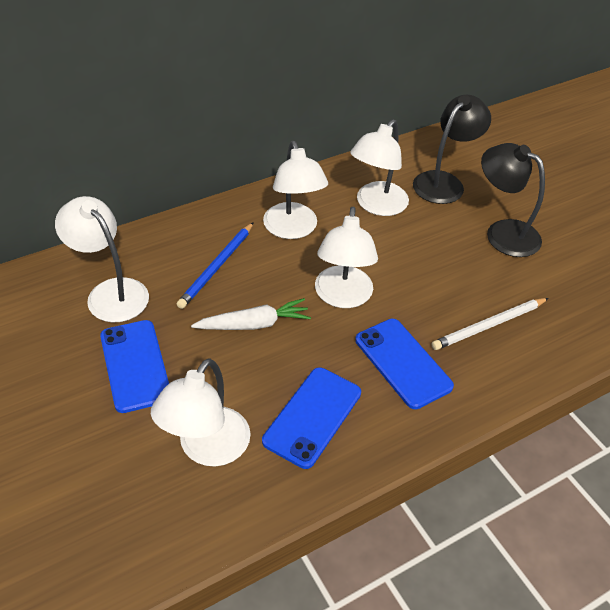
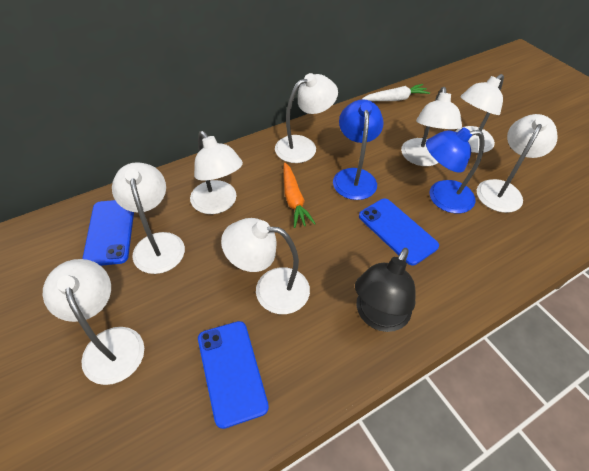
black lamp: [413,95,491,204] [481,143,545,257] = 2 -> [355,248,415,332] = 1
blue lamp: none = 0 -> [333,99,384,200] [426,127,484,213] = 2
blue pencil: [177,222,254,309] = 1 -> none = 0
orange carrot: none = 0 -> [283,163,316,228] = 1
white lamp: [55,196,149,323] [151,358,250,467] [263,141,328,239] [315,207,378,308] [350,119,409,216] = 5 -> [43,259,144,385] [112,162,185,274] [190,131,243,214] [221,218,310,314] [275,73,338,163] [401,87,462,166] [455,74,504,153] [477,114,557,213] = 8
white pencil: [431,298,549,350] = 1 -> none = 0

